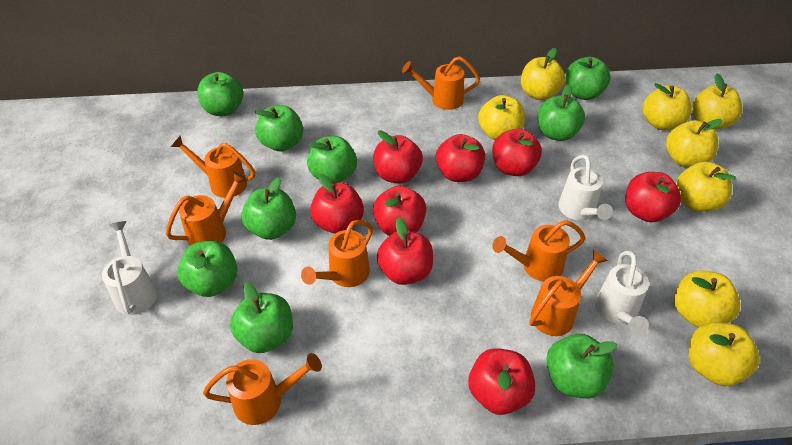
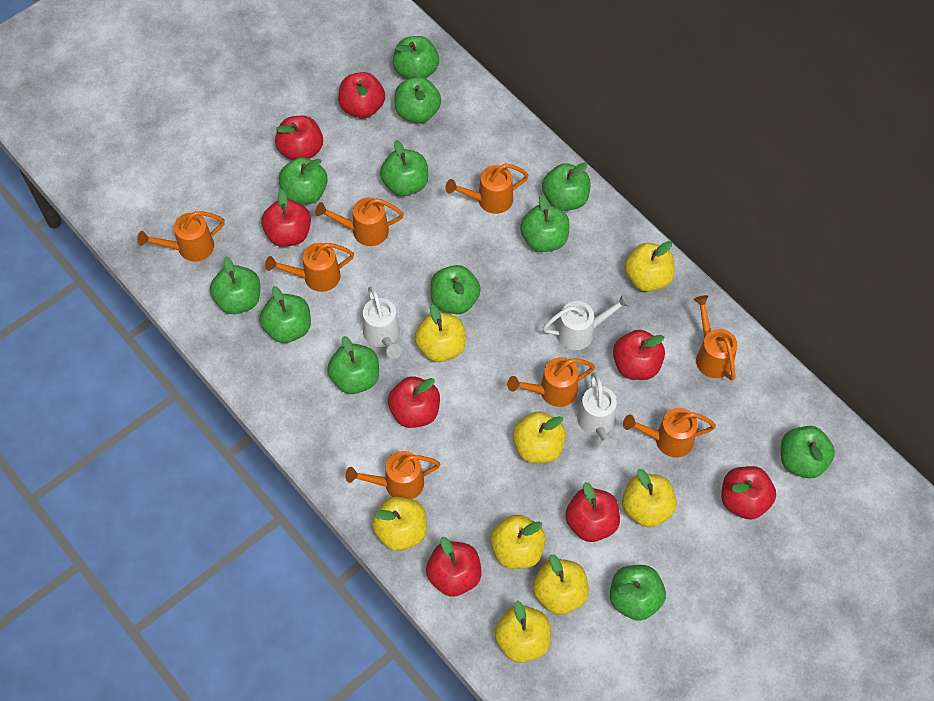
green apple: [177,241,238,297] [197,72,243,116] [230,282,293,353] [241,177,296,240] [254,105,303,152] [307,136,357,183] [538,84,585,141] [546,334,617,399] [566,57,611,100] = 9 -> [210,257,260,314] [260,286,311,343] [279,157,328,204] [327,336,379,394] [380,140,428,196] [393,36,439,79] [394,77,441,123] [430,265,481,315] [520,195,570,252] [542,162,591,211] [610,565,666,621] [781,426,835,478] = 12
orange watering can: [166,171,247,246] [171,136,255,198] [203,353,322,425] [301,220,373,287] [402,56,480,110] [493,220,585,281] [530,250,608,336] = 7 -> [137,211,225,262] [265,243,354,292] [315,197,404,246] [345,451,440,499] [445,164,529,214] [507,357,595,407] [623,408,716,458] [694,295,738,380] = 8

